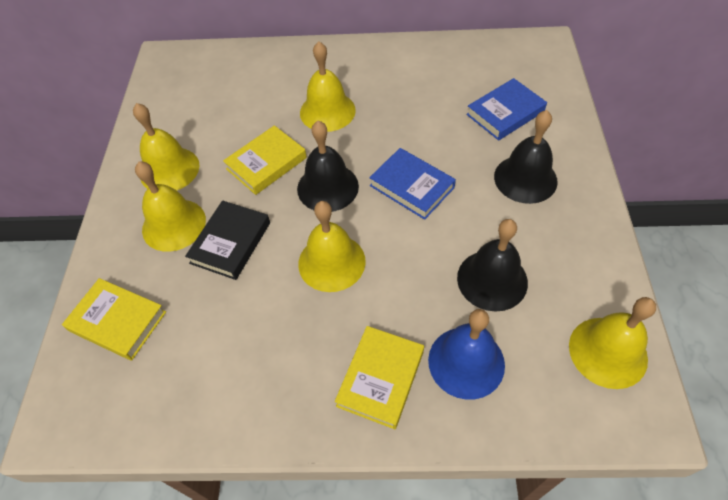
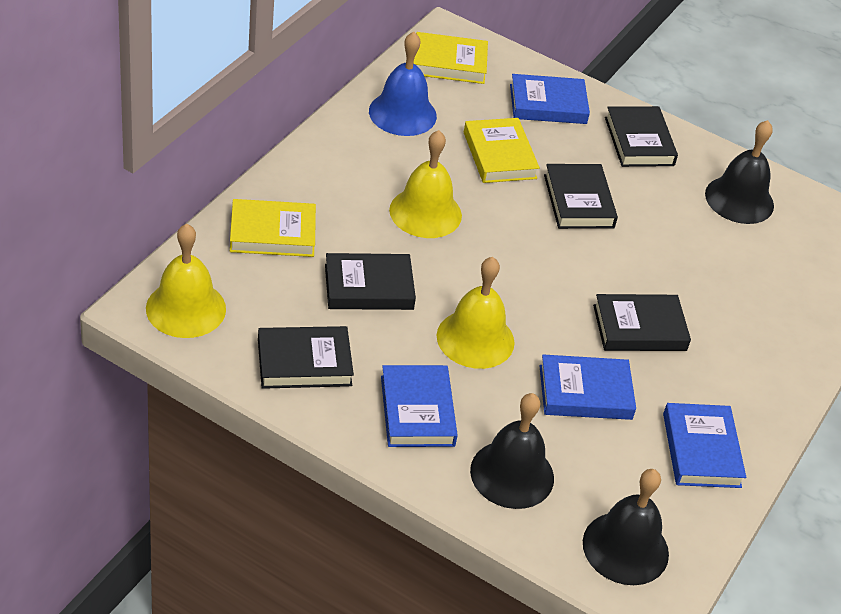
black book: [185,200,270,280] = 1 -> [258,326,354,389] [325,253,416,310] [544,164,618,229] [593,294,691,351] [605,106,678,167] = 5
blue book: [369,148,456,220] [466,78,547,141] = 2 -> [381,365,458,447] [510,74,590,124] [540,354,636,420] [663,403,746,488] = 4
yellow bell: [133,103,199,191] [135,162,206,252] [298,201,366,292] [300,41,356,132] [569,297,656,389] = 5 -> [146,224,226,338] [389,130,462,238] [437,257,514,369] = 3

